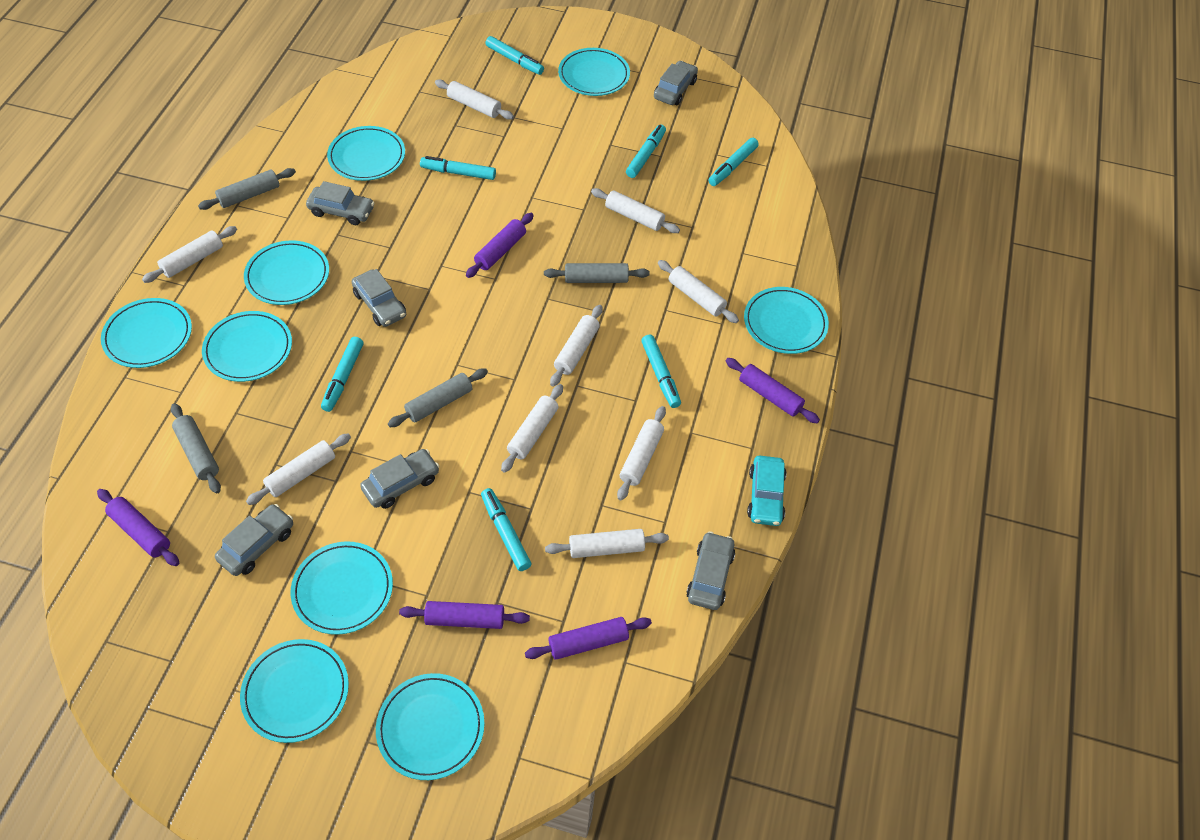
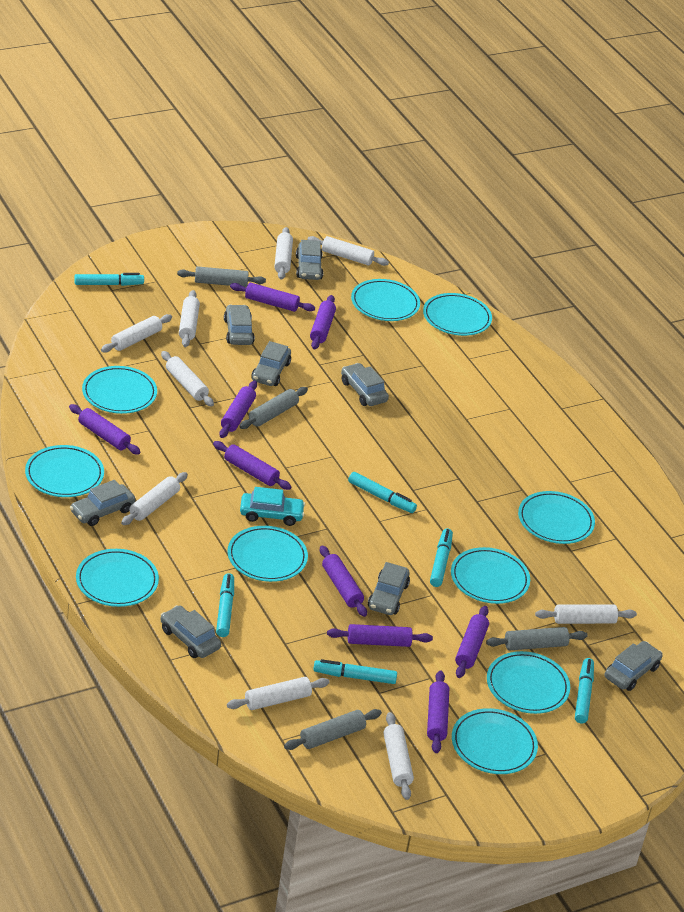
grey car: [215,504,293,576] [306,181,374,225] [352,269,406,327] [360,449,440,509] [654,61,698,105] [686,531,735,610] = 6 -> [70,480,135,526] [160,605,221,658] [224,305,255,345] [251,341,291,386] [296,240,323,280] [341,363,389,406] [368,562,410,615] [605,641,662,691] = 8
purple rolling pin: [97,489,179,566] [399,601,530,629] [466,213,534,278] [525,617,652,660] [726,358,820,423] = 5 -> [69,404,141,455] [213,441,291,490] [219,381,257,438] [230,283,315,312] [310,295,336,349] [320,545,367,617] [327,624,433,647] [427,670,449,753] [455,606,489,678] = 9
turquoise marker: [321,337,363,412] [420,156,496,180] [481,488,531,571] [485,36,544,75] [626,124,666,178] [641,334,681,408] [708,138,759,186] = 7 -> [74,273,144,286] [216,573,234,637] [313,659,397,684] [348,472,417,513] [430,528,453,587] [575,658,594,724] = 6
turquoise plate: [101,298,192,368] [202,311,292,382] [240,639,349,743] [244,240,329,305] [291,541,393,635] [327,126,405,181] [376,673,485,780] [558,48,630,96] [744,287,829,354] = 9 -> [25,445,104,497] [76,549,159,607] [82,366,157,414] [227,526,308,582] [351,279,420,321] [423,293,492,336] [451,547,530,604] [452,708,538,774] [487,651,570,714] [518,491,595,544] = 10

